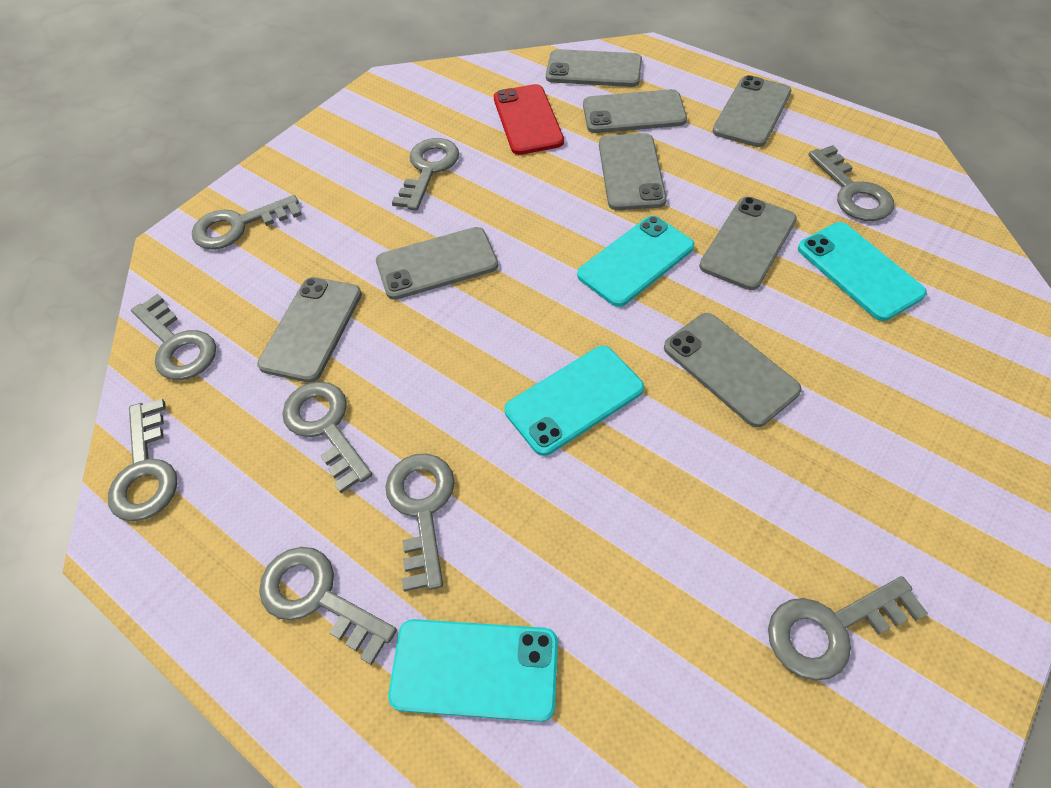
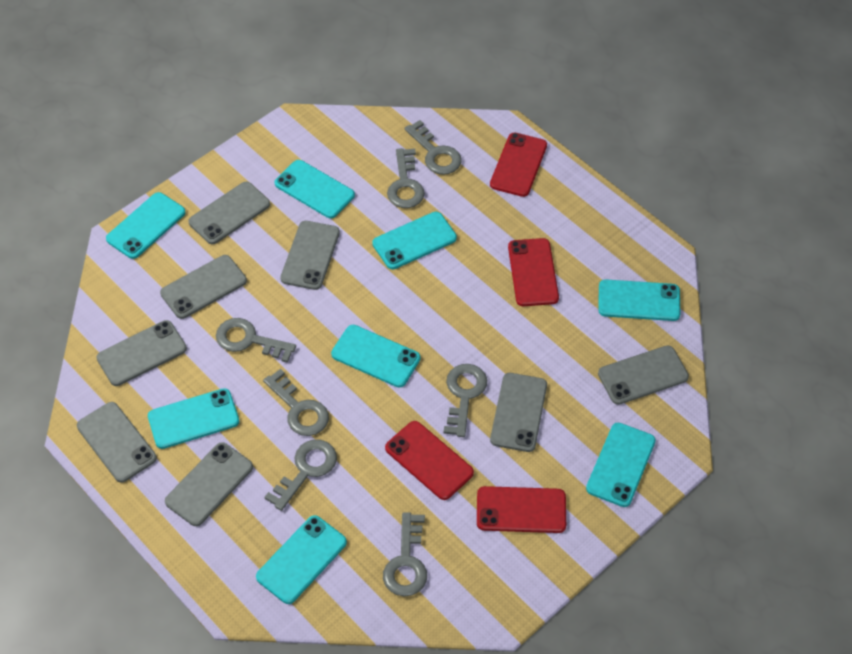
grey key: [108,399,177,521] [131,294,216,380] [192,195,302,250] [259,547,397,665] [282,381,372,493] [385,453,455,592] [392,138,459,211] [768,576,928,681] [808,145,894,221] = 9 -> [216,318,296,363] [263,369,329,436] [264,439,337,511] [383,512,427,597] [387,148,425,208] [404,120,462,175] [444,364,487,437] = 7
red phone: [494,84,564,155] = 1 -> [385,421,474,500] [477,486,566,533] [490,132,547,197] [508,238,559,306] = 4
turquoise phone: [388,619,558,722] [504,346,644,456] [577,216,694,307] [798,222,927,321] = 4 -> [106,192,186,259] [148,388,239,449] [256,515,347,604] [275,160,355,218] [331,325,420,388] [372,212,457,269] [586,423,656,507] [598,279,680,321] = 8

